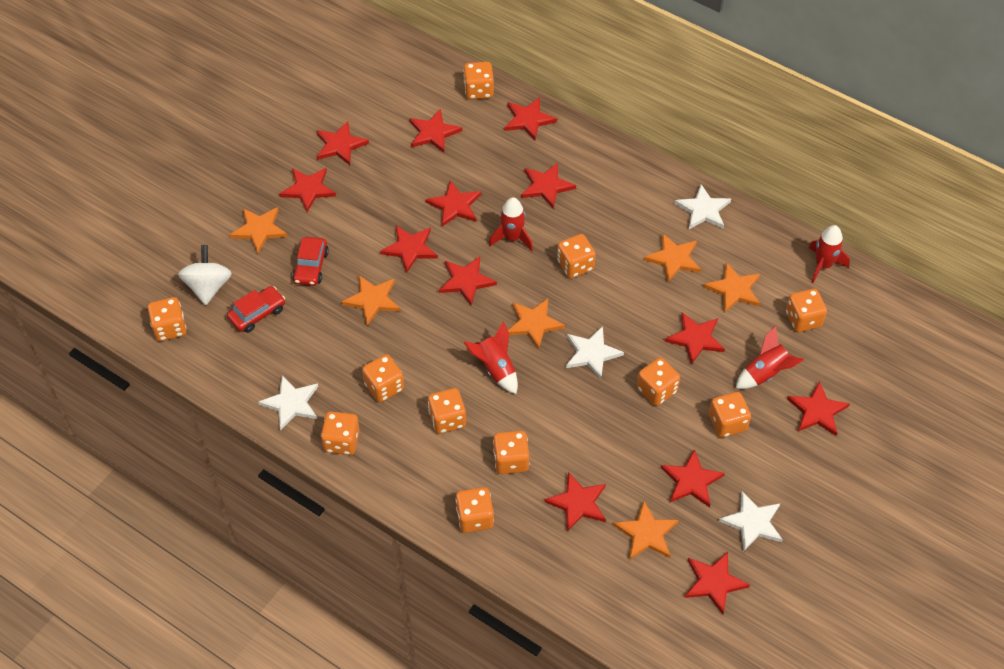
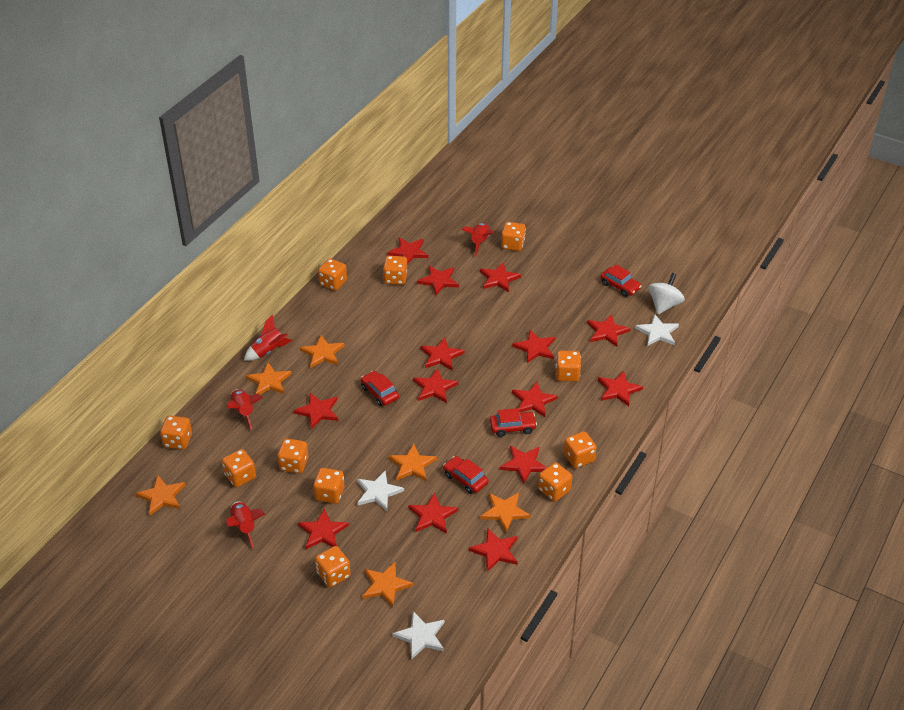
red car: [227,286,285,333] [292,237,329,286] = 2 -> [361,371,399,406] [443,456,489,494] [490,408,537,437] [600,264,642,297] = 4
red star: [279,168,336,212] [316,121,369,165] [380,226,438,273] [409,109,462,153] [426,180,481,227] [439,256,497,305] [504,97,557,140] [521,163,576,209] [544,472,606,532] [661,449,725,508] [665,313,725,365] [685,552,750,614] [787,381,850,436] = 13 -> [293,393,338,429] [298,508,349,549] [387,237,428,265] [408,493,458,534] [413,368,458,403] [417,265,459,295] [420,337,465,371] [469,528,518,572] [480,262,521,292] [500,446,547,484] [512,330,555,363] [512,382,558,417] [587,314,630,347] [598,371,643,406] = 14
white star: [258,375,318,431] [566,326,624,379] [674,184,731,229] [719,491,783,551] = 4 -> [357,471,404,511] [392,611,445,660] [635,314,679,346] = 3

